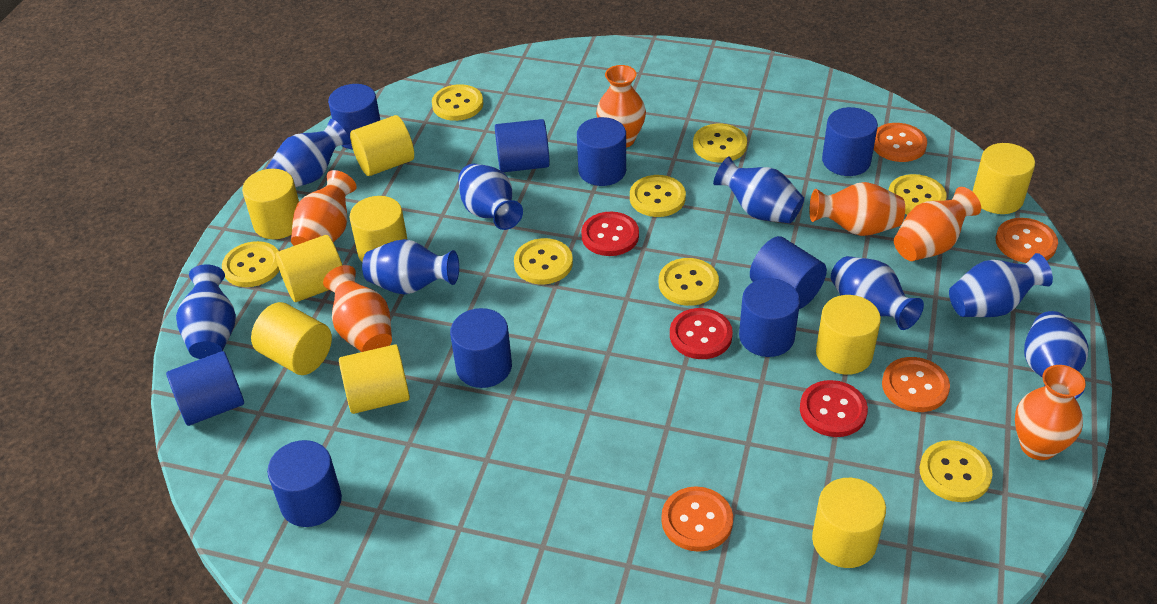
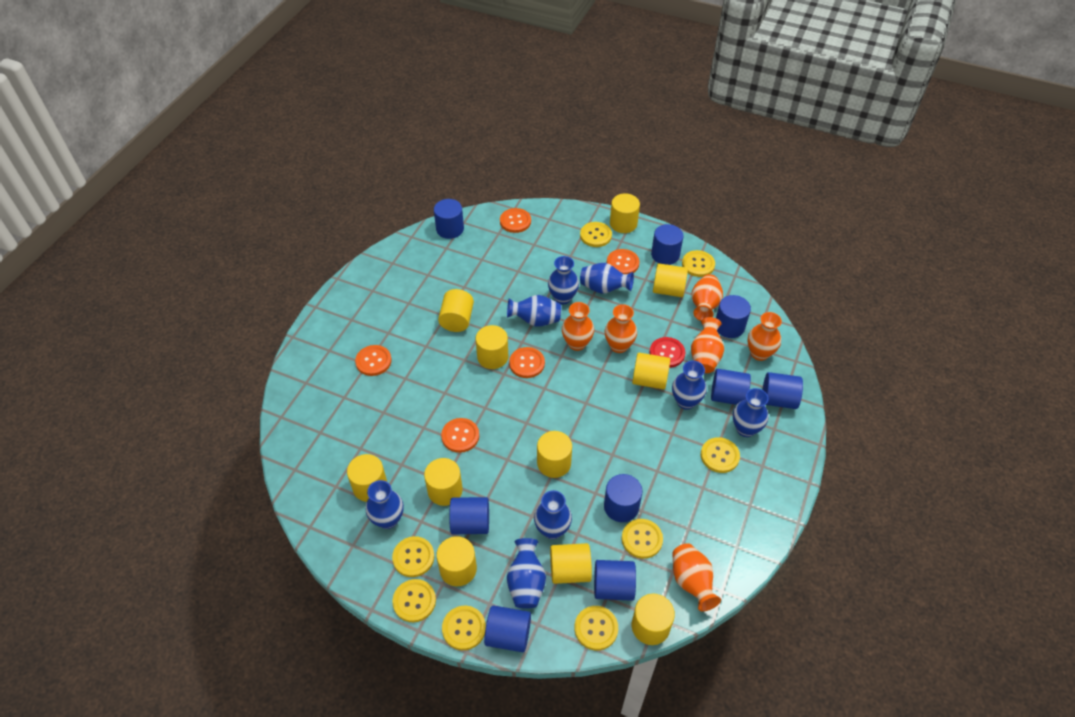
orange button: [661,486,733,552] [874,123,927,162] [882,357,950,412] [996,218,1058,263] = 4 -> [355,345,392,376] [441,418,479,453] [500,208,531,233] [509,347,545,378] [607,249,639,274] = 5
red button: [581,212,639,256] [670,308,733,359] [800,380,868,437] = 3 -> [650,337,685,368] = 1
yellow cylinder: [242,169,299,239] [251,302,332,375] [276,235,342,302] [339,344,410,414] [350,115,414,176] [350,196,408,262] [812,478,886,568] [816,295,881,375] [973,143,1035,214] = 9 -> [347,454,387,502] [424,458,463,506] [436,536,477,586] [438,289,474,332] [476,325,509,369] [537,431,572,478] [550,543,592,584] [610,193,640,233] [632,353,670,390] [632,594,675,645] [653,263,688,297] = 11

